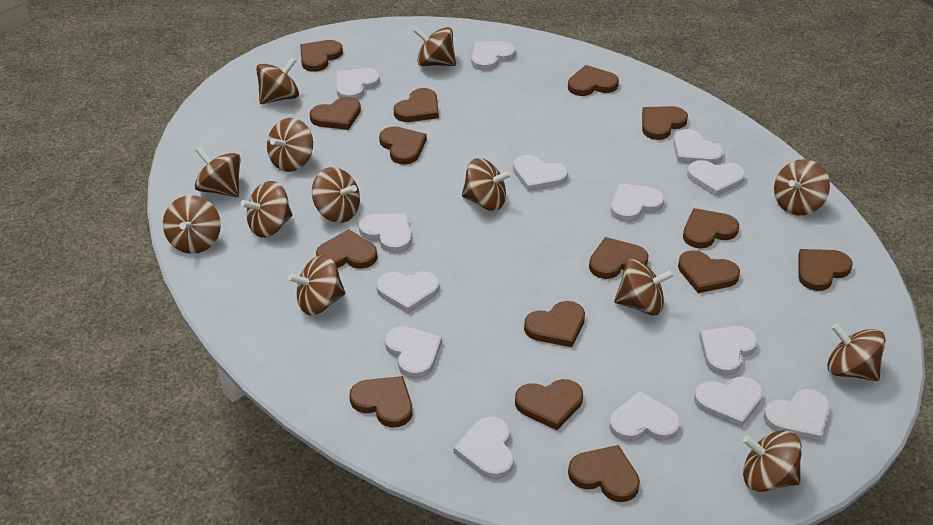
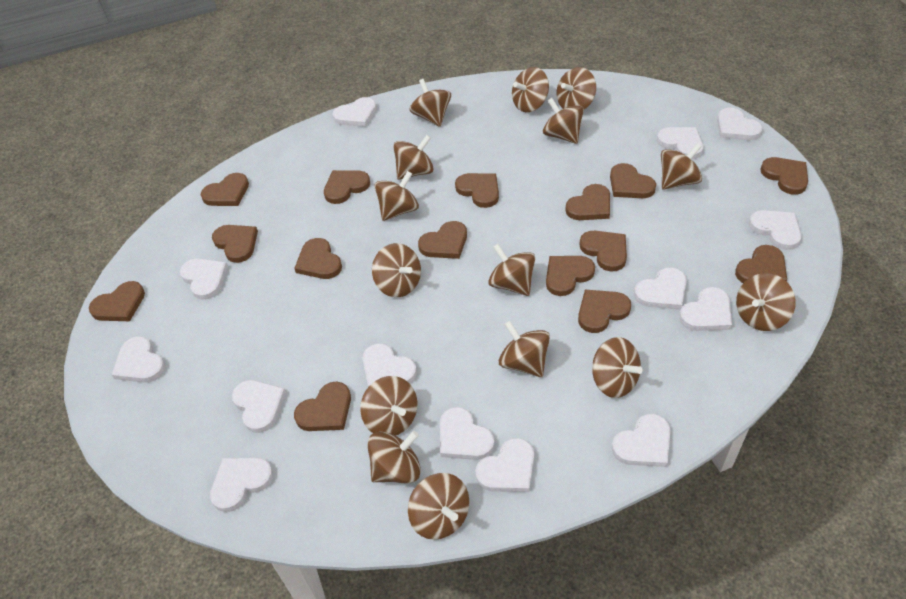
brown spinning top: [163,195,221,254] [195,147,241,197] [241,181,292,238] [256,58,299,104] [267,118,313,172] [288,255,346,315] [312,167,360,223] [414,27,456,66] [462,158,512,211] [614,259,675,315] [743,430,802,492] [774,159,830,216] [827,323,886,381] = 13 -> [360,376,417,436] [368,431,421,483] [372,243,421,297] [374,171,419,221] [393,135,434,180] [408,473,469,540] [409,79,451,127] [488,244,535,296] [499,321,550,377] [512,67,549,112] [543,98,584,144] [556,67,596,109] [592,337,643,398] [661,143,702,189] [736,273,796,331] = 15

